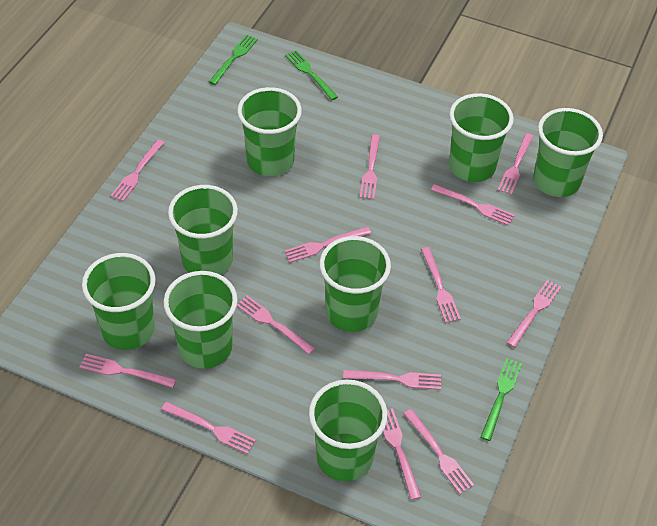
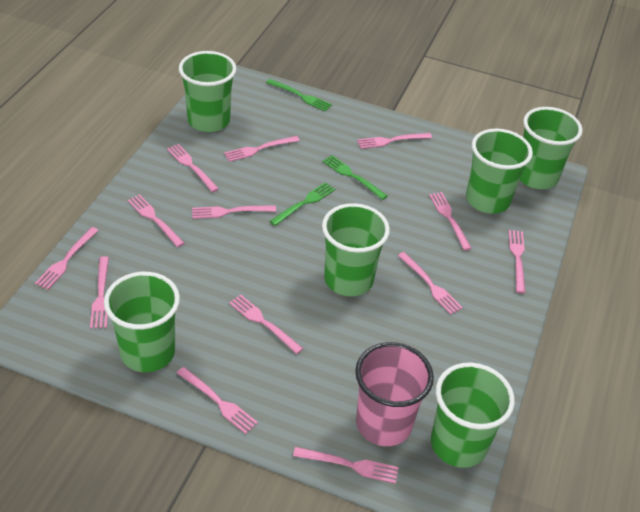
green cup: [82,253,155,350] [163,271,238,369] [168,185,238,275] [237,87,302,176] [309,380,388,481] [319,236,391,332] [449,93,514,182] [533,108,603,197] = 8 -> [104,272,180,372] [179,51,236,132] [322,203,390,296] [431,363,515,468] [466,129,533,214] [519,107,583,189] = 6
pink cup: none = 0 -> [355,342,434,446] = 1

